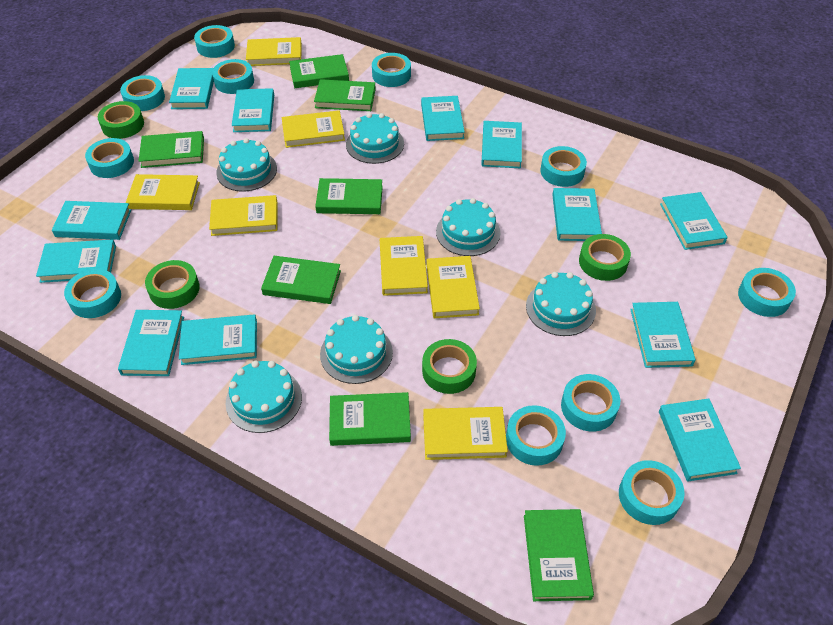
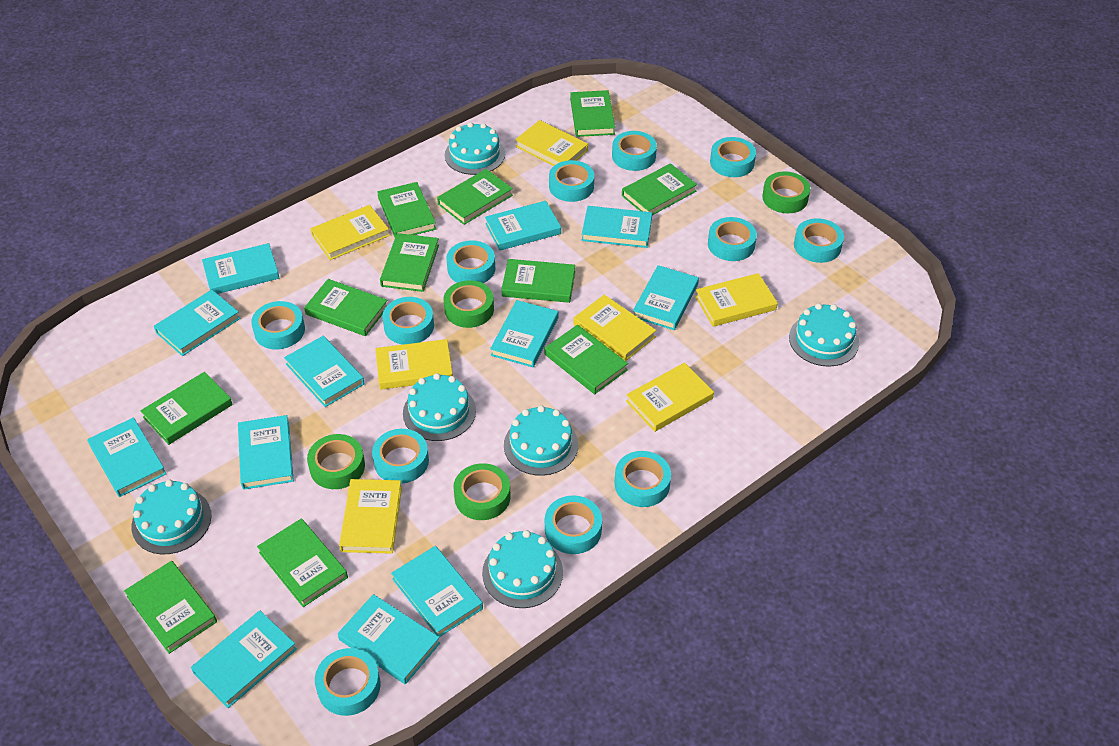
green book: [139,131,204,168] [261,256,341,304] [289,54,349,88] [314,79,376,111] [315,178,383,214] [329,392,411,446] [524,509,594,601] = 7 -> [124,561,217,654] [140,372,233,445] [257,518,348,607] [304,279,387,336] [377,182,436,237] [380,233,439,292] [437,169,513,225] [501,259,575,303] [545,325,628,394] [570,90,615,137] [622,163,697,215] = 11
turquoise tape: [64,269,121,318] [85,138,134,178] [120,75,165,111] [194,25,235,58] [212,59,254,94] [372,53,411,87] [506,405,566,466] [540,146,587,187] [561,374,620,431] [619,460,685,525] [738,268,796,317] = 11 -> [251,301,305,350] [315,648,381,716] [372,429,429,484] [382,297,434,345] [447,240,495,283] [545,495,602,554] [549,160,594,202] [612,131,657,171] [614,451,671,507] [708,217,757,261] [710,137,756,177] [794,218,844,263] = 12

